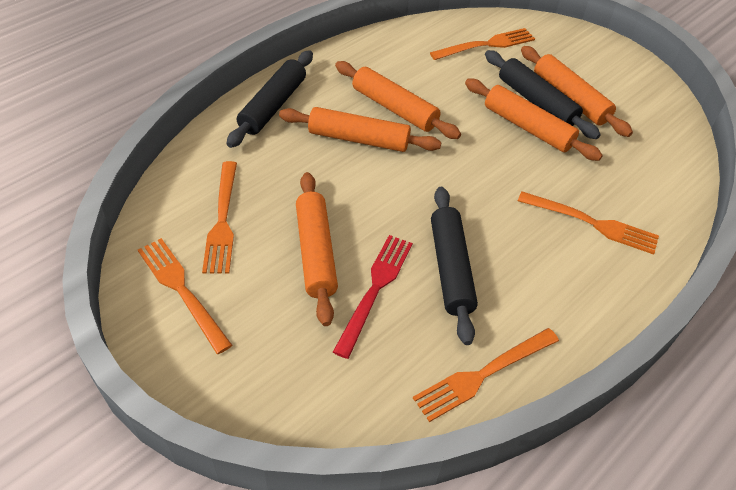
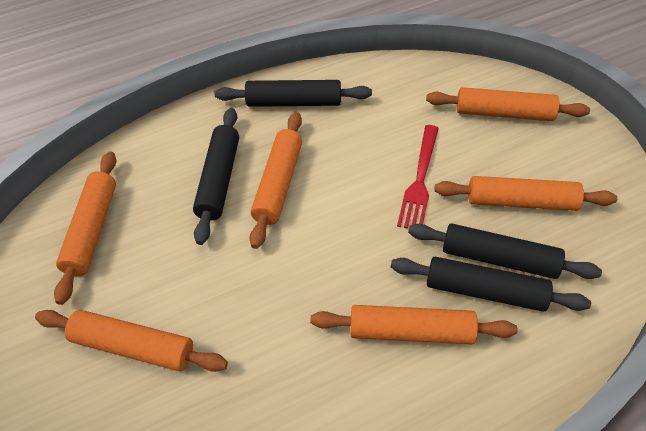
black rolling pin: [226,50,313,148] [431,187,478,345] [485,50,601,139] = 3 -> [193,108,239,245] [215,80,372,107] [391,257,591,312] [408,223,602,279] = 4
orange fork: [138,238,232,354] [202,161,237,274] [413,328,559,422] [430,28,535,60] [518,191,659,255] = 5 -> none = 0
orange rolling pin: [279,107,442,152] [296,172,338,326] [335,61,461,139] [465,79,603,161] [521,46,633,137] = 5 -> [35,310,228,372] [54,151,116,305] [249,112,302,249] [310,305,517,344] [426,87,590,121] [434,176,617,211] = 6

